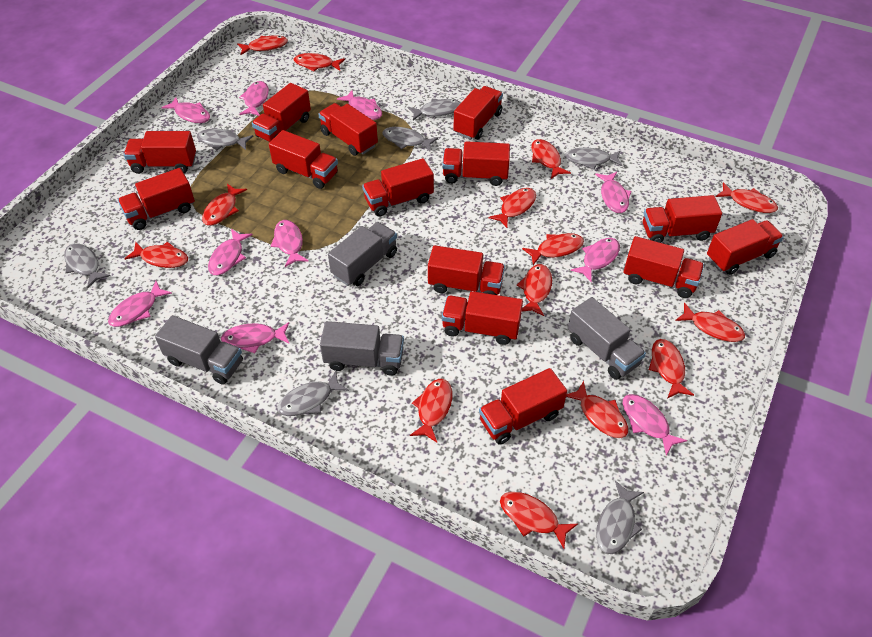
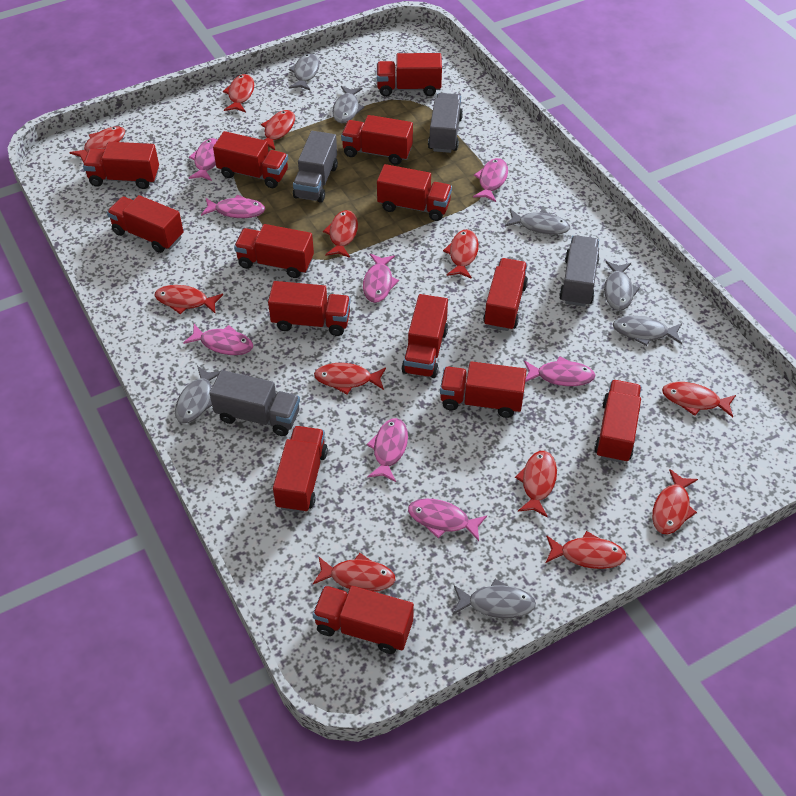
pink fish: [108,281,172,327] [161,97,210,123] [208,229,253,275] [221,322,290,353] [239,81,269,116] [271,220,309,267] [337,90,382,120] [571,238,620,282] [595,172,632,213] [623,394,687,455] = 10 -> [183,324,253,355] [189,138,217,181] [201,195,265,218] [363,254,399,303] [367,418,408,482] [408,498,487,541] [473,158,508,202] [524,356,596,386] = 8
red fish: [124,242,188,268] [202,183,247,226] [237,35,288,55] [294,53,345,72] [410,379,452,442] [488,188,536,228] [500,492,578,549] [517,264,552,316] [522,233,584,265] [531,139,571,179] [566,381,628,438] [649,339,694,398] [675,303,745,342] [716,182,778,213] = 14 -> [69,126,125,163] [155,285,223,314] [223,74,254,112] [261,110,295,150] [313,553,396,592] [314,363,386,394] [323,210,358,258] [443,229,479,279] [515,451,557,517] [546,531,627,569] [652,469,698,535] [662,382,736,417] = 12

